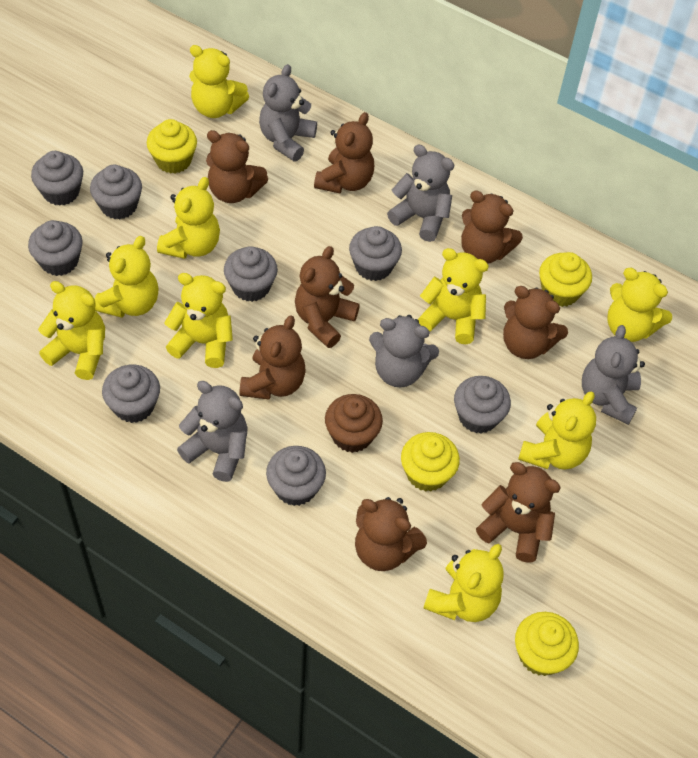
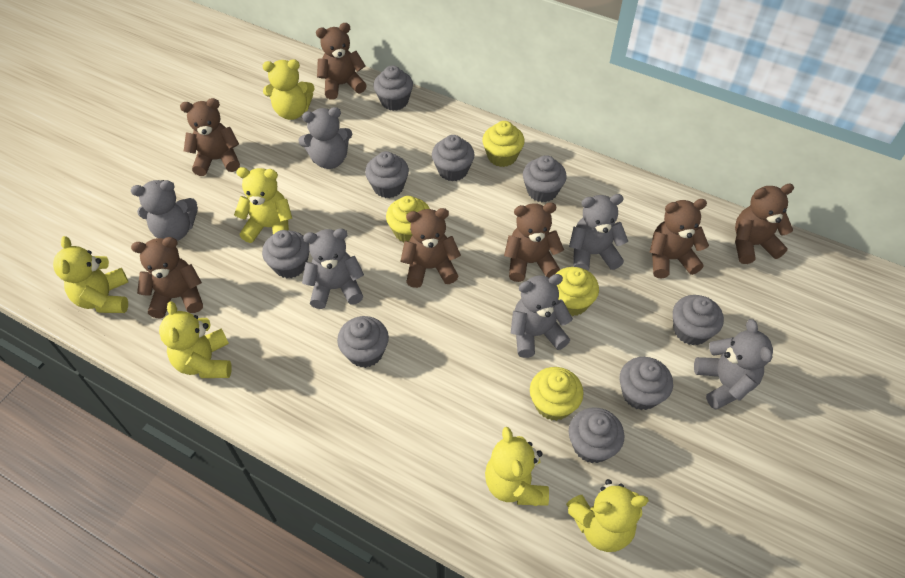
brown cupcake: [325,394,383,453] = 1 -> none = 0
brown teddy bear: [206,130,268,203] [239,315,306,400] [295,246,360,348] [314,112,374,193] [355,497,427,571] [461,190,523,264] [476,462,561,563] [503,286,568,359] = 8 -> [131,237,203,319] [180,98,240,176] [316,23,367,100] [400,208,461,288] [504,202,564,282] [650,199,709,278] [735,184,794,264] = 7
grey cupcake: [28,220,83,276] [31,151,83,206] [90,164,142,220] [102,365,160,423] [224,246,278,302] [266,446,326,506] [349,226,402,281] [454,376,511,433] = 8 -> [262,230,309,278] [337,316,389,368] [365,151,409,198] [373,65,413,111] [432,135,475,181] [523,155,567,202] [569,407,624,463] [620,357,673,410] [673,295,724,346] = 9
grey teddy bear: [177,381,248,482] [259,64,317,162] [369,315,439,388] [387,145,454,242] [582,325,645,425] = 5 -> [131,180,198,241] [299,107,352,169] [302,228,364,309] [511,274,573,358] [569,194,628,271] [694,319,773,410] = 6
yellow teddy bear: [38,281,105,380] [94,236,159,318] [157,177,220,259] [164,273,233,368] [189,45,249,118] [418,248,489,344] [423,544,504,622] [518,391,596,470] [607,268,672,342] = 9 -> [53,236,128,313] [159,301,232,378] [234,167,292,243] [263,59,314,120] [485,427,549,506] [566,479,649,552] = 6

